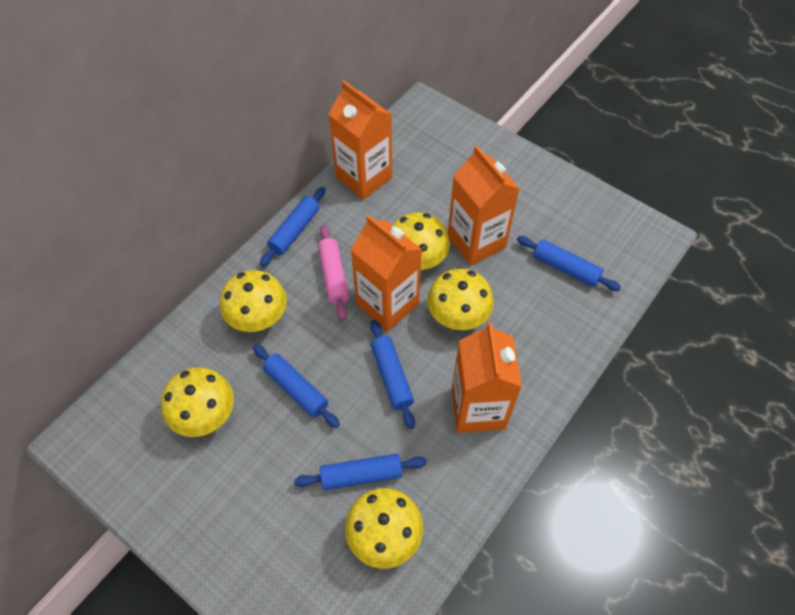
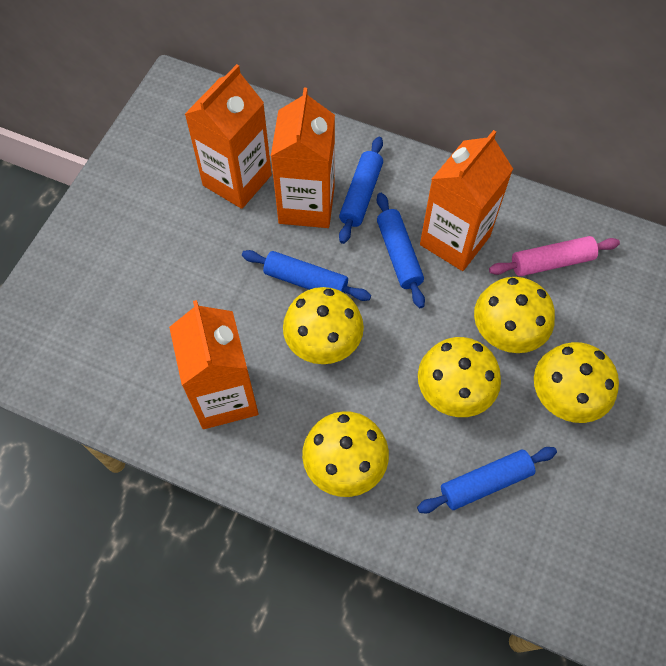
blue rolling pin: [253,344,340,428] [260,187,326,266] [294,454,427,490] [370,320,415,429] [517,236,621,291] = 5 -> [242,250,371,301] [339,137,383,244] [377,193,425,308] [417,447,557,513] = 4

